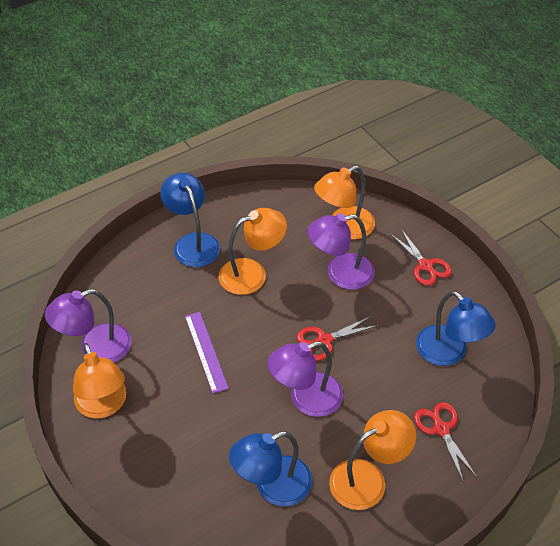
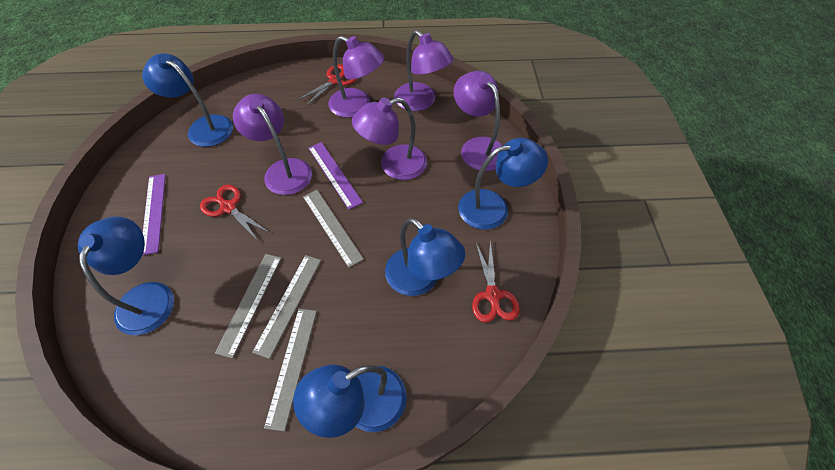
blue lamp: [160,173,220,267] [229,431,312,506] [416,291,496,366] = 3 -> [78,216,174,335] [142,53,233,147] [293,364,407,438] [385,218,465,296] [458,138,548,230] = 5
grey ruler: none = 0 -> [215,254,281,358] [252,255,321,359] [264,309,317,432] [303,190,364,268] = 4
orange lamp: [73,343,126,418] [219,208,287,295] [314,166,375,239] [329,410,416,510] = 4 -> none = 0
purple lamp: [45,289,132,362] [267,341,343,417] [307,213,375,290] = 3 -> [233,94,312,195] [328,36,384,118] [352,98,427,180] [394,30,454,111] [454,71,503,171] = 5
purple ruler: [185,312,229,394] = 1 -> [142,174,166,255] [308,142,363,209] = 2

